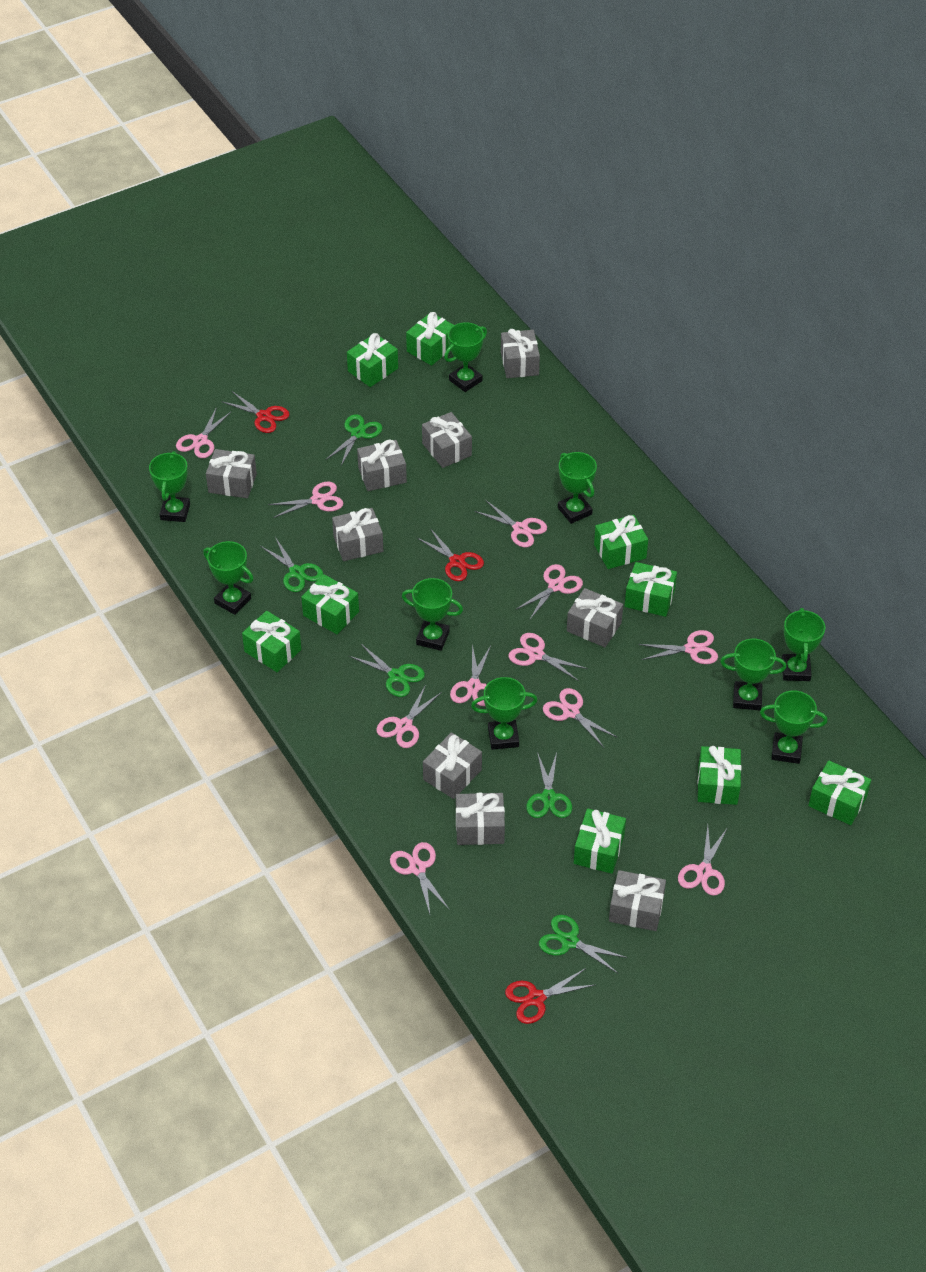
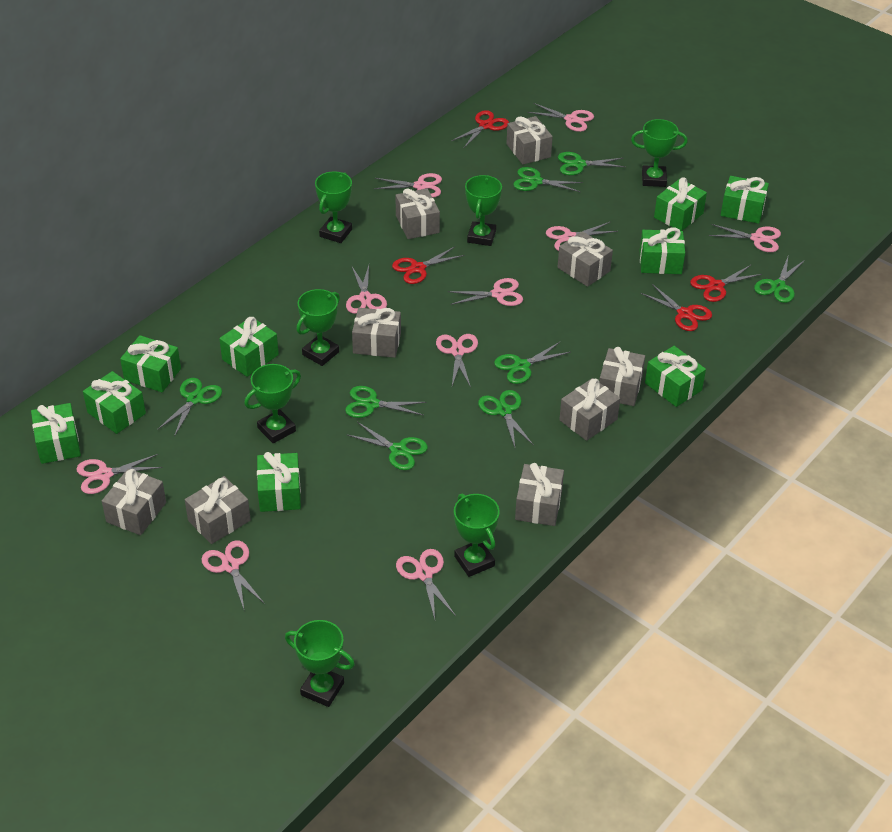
green scissors: [261,537,323,592] [326,414,382,466] [349,644,425,697] [526,752,572,818] [539,915,628,973] = 5 -> [157,378,222,437] [345,386,427,418] [346,422,428,470] [478,390,534,447] [494,342,570,384] [513,167,583,192] [558,152,625,175] [754,257,805,303] = 8
green trophy: [149,451,190,522] [203,541,254,615] [402,578,463,651] [444,322,487,392] [471,677,538,750] [558,452,597,524] [720,639,786,710] [760,690,827,764] [782,608,825,681] = 9 -> [244,364,301,443] [285,620,355,707] [296,289,340,366] [315,171,352,243] [454,494,500,577] [465,175,502,246] [631,119,688,187] = 7
pink scissors: [176,407,232,458] [268,482,343,518] [376,685,442,748] [390,842,450,914] [450,644,491,706] [475,500,547,547] [508,633,588,681] [515,564,583,619] [543,688,618,747] [638,630,718,664] [678,825,728,896] = 11 -> [76,454,162,494] [201,540,265,609] [346,265,387,314] [375,173,442,198] [396,549,456,619] [436,334,478,387] [448,278,523,306] [528,103,594,132] [546,222,618,251] [709,224,781,252] = 10
red scissors: [221,391,289,433] [416,528,484,581] [505,968,594,1024] = 3 -> [392,246,465,284] [451,110,509,148] [640,284,712,331] [690,265,762,302] = 4

